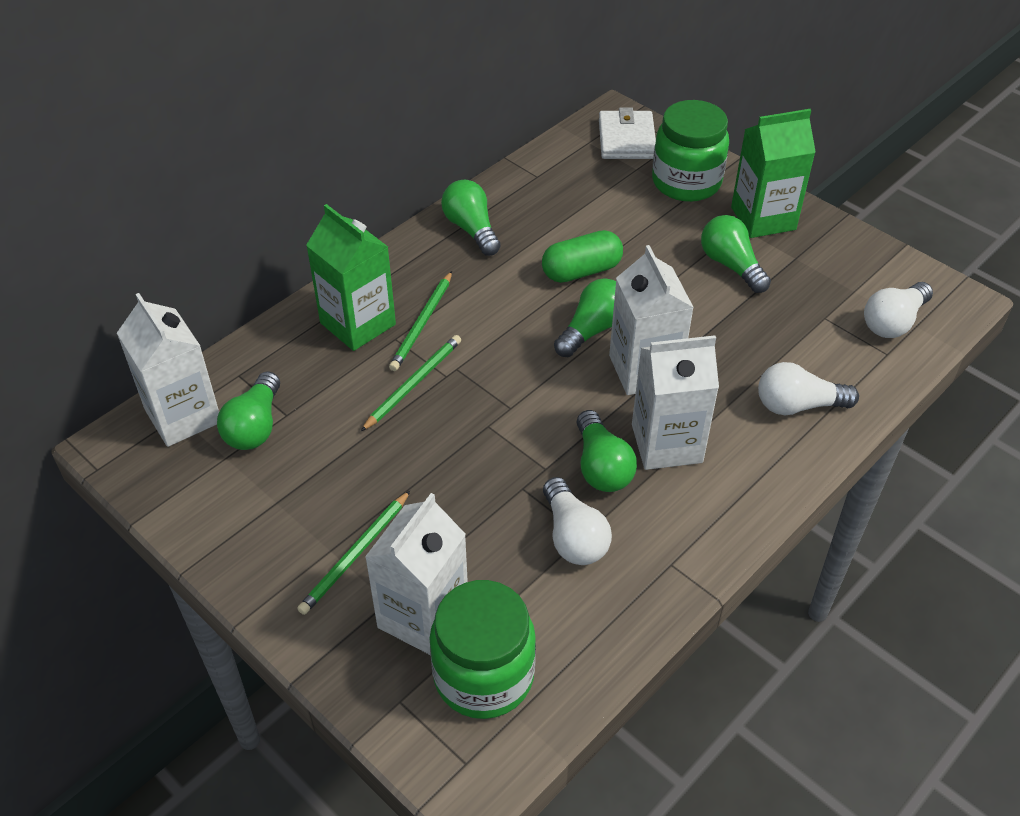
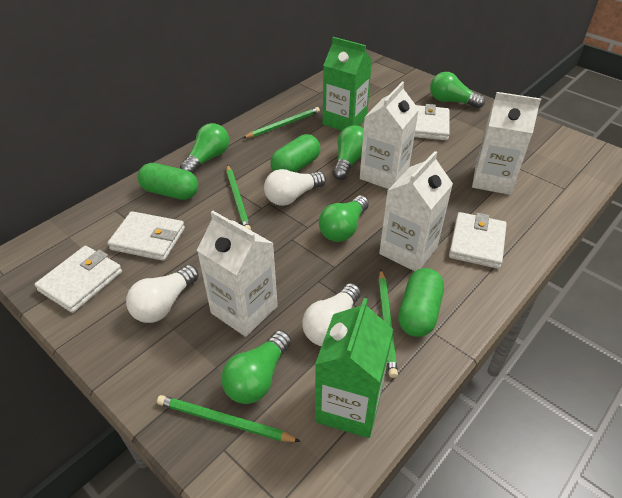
green capsule: [542,230,623,283] = 1 -> [137,163,198,200] [271,134,320,172] [398,268,444,337] = 3
green jar: [430,580,536,719] [652,100,729,202] = 2 -> none = 0
green pencil: [297,491,410,615] [360,335,461,432] [389,271,452,371] = 3 -> [157,395,301,442] [226,165,251,230] [243,107,320,138] [378,270,398,378] = 4
white wallet: [599,107,656,159] = 1 -> [35,246,122,313] [108,211,185,261] [414,104,450,140] [449,212,507,269] = 4

